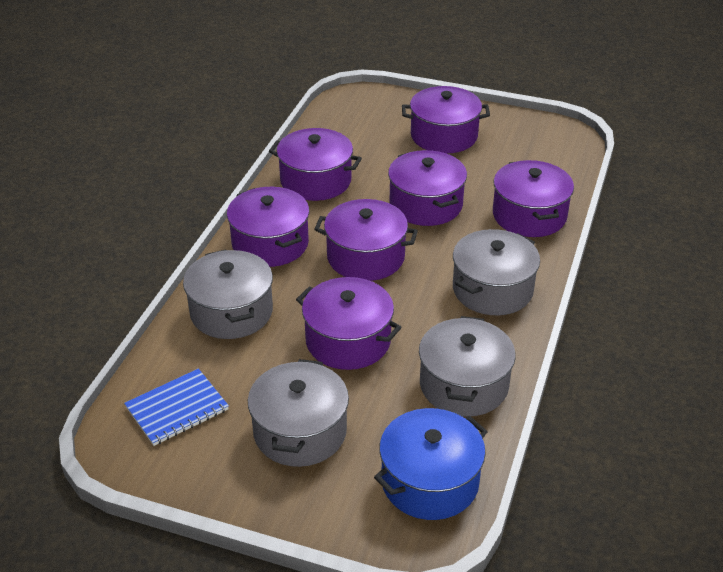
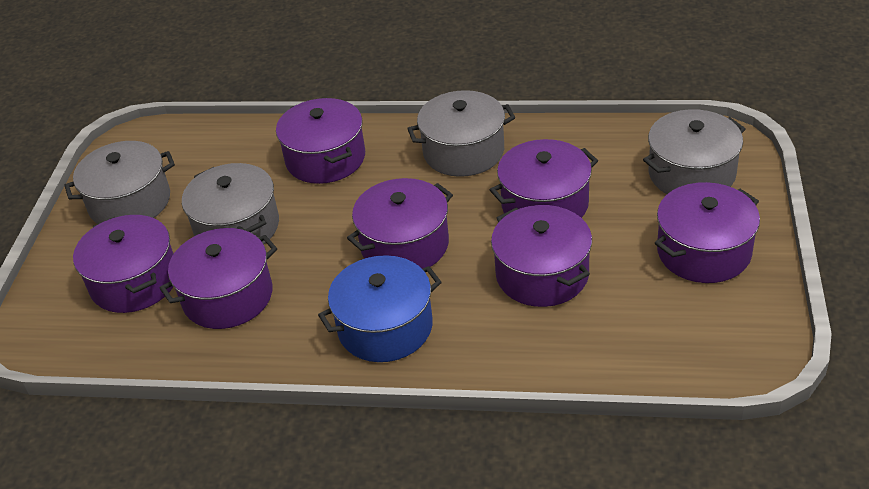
blue notebook: [124,368,229,446] = 1 -> none = 0

